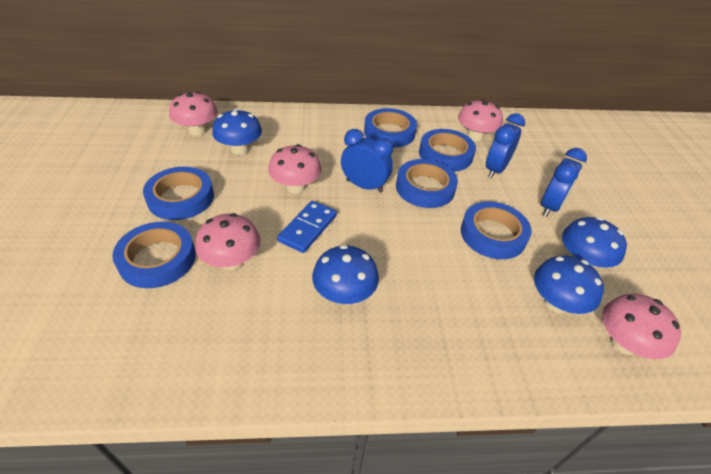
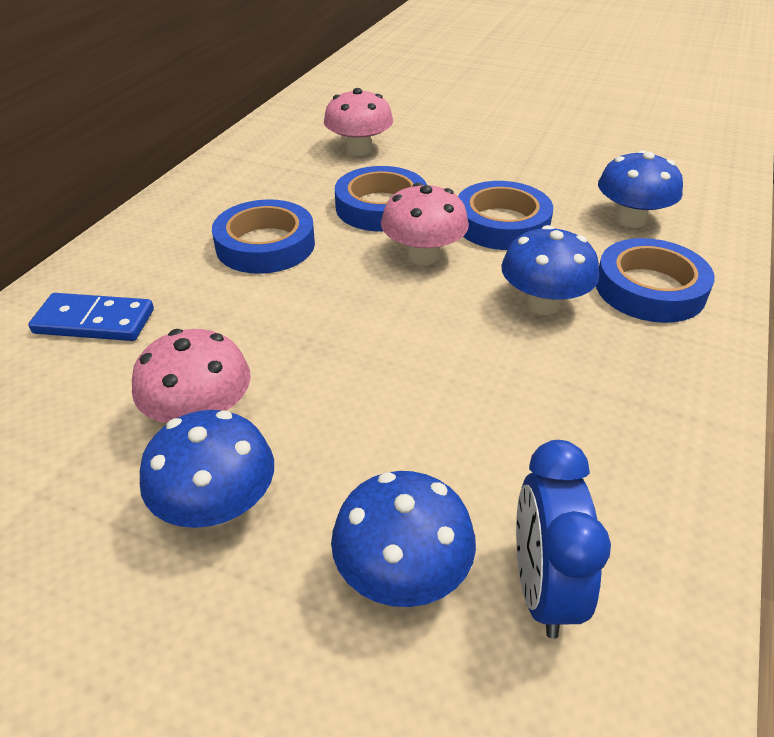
blue clock: [341,129,393,193] [486,113,525,179] [541,148,587,217] = 3 -> [516,440,611,639] = 1
blue tape: [113,222,196,288] [143,167,214,220] [364,108,417,148] [396,159,458,208] [419,129,476,171] [461,202,532,259] = 6 -> [212,199,315,274] [335,166,427,232] [458,181,553,250] [596,238,715,323] = 4
pink mushroom: [169,92,218,136] [195,213,261,270] [268,144,322,193] [458,99,503,142] [602,294,681,359] = 5 -> [132,329,250,423] [324,88,393,156] [381,183,469,265] = 3

